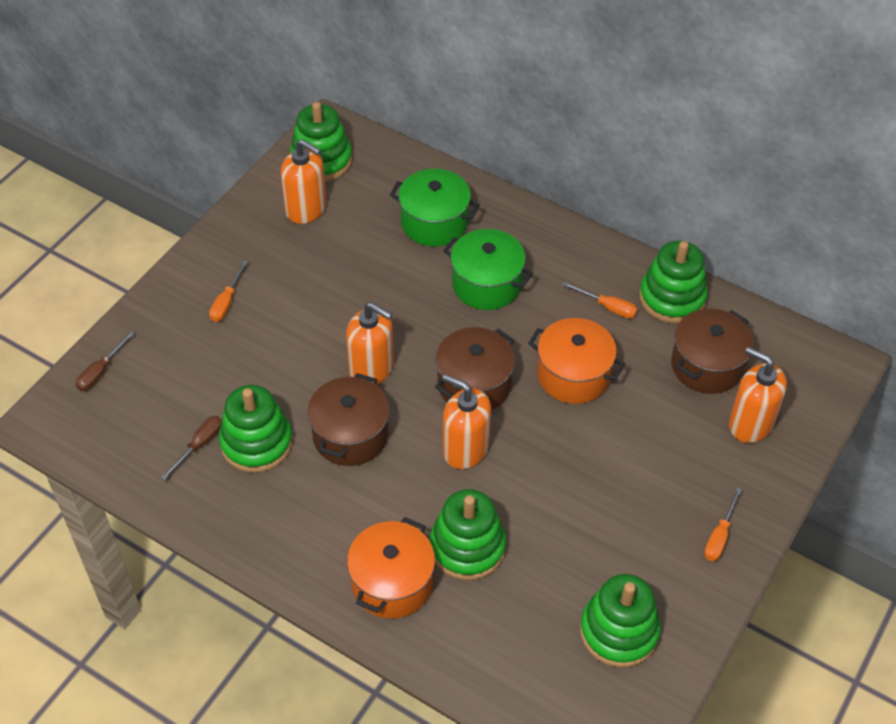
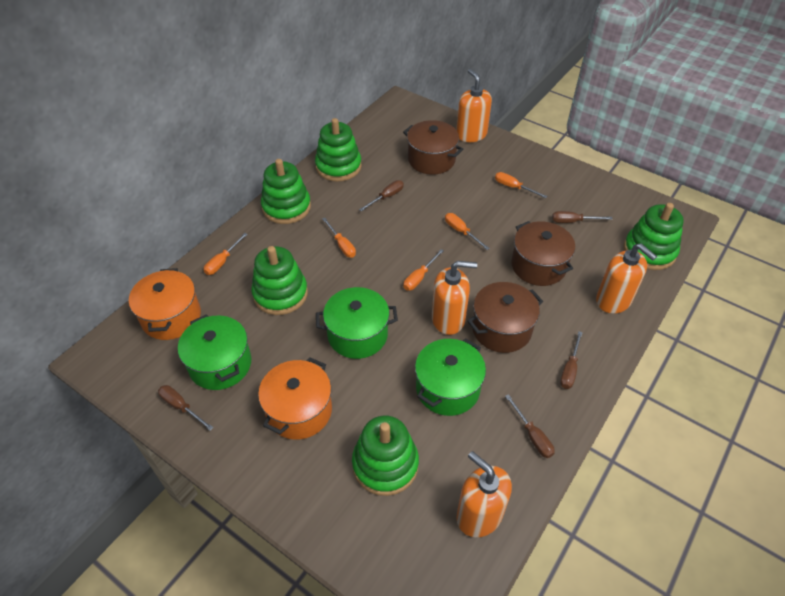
brown screwdriver: [76,331,134,391] [161,416,222,480] = 2 -> [158,385,213,431] [359,180,404,211] [505,394,555,458] [552,211,612,223] [560,331,583,389] = 5
green pot: [390,169,480,247] [443,229,533,310] = 2 -> [178,314,251,390] [316,287,398,359] [415,338,486,416] = 3
orange screwdriver: [209,261,248,322] [563,282,638,318] [704,488,742,561] = 3 -> [204,233,248,275] [322,218,356,258] [404,249,444,291] [445,213,489,250] [495,172,547,198] = 5

